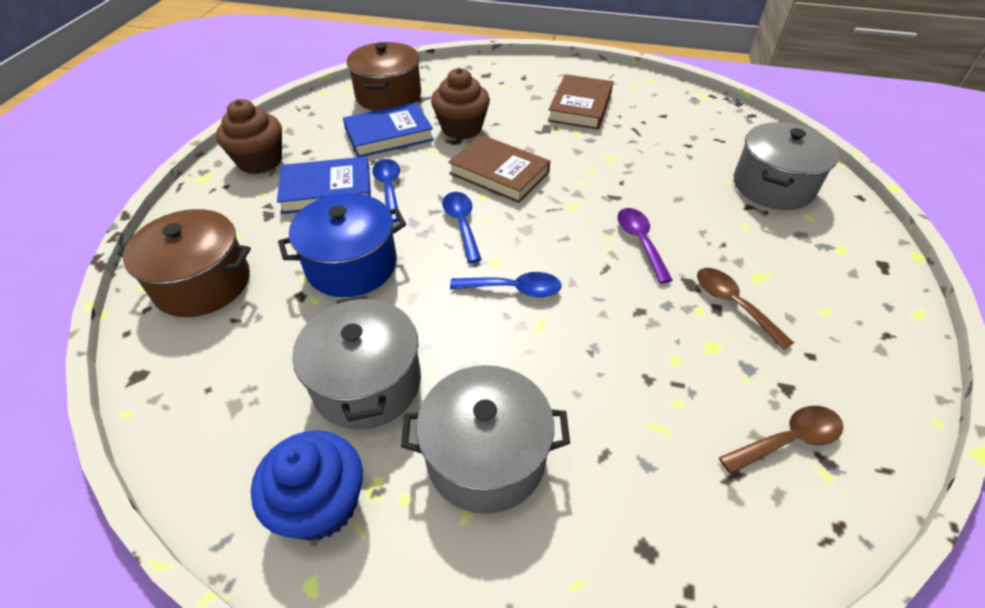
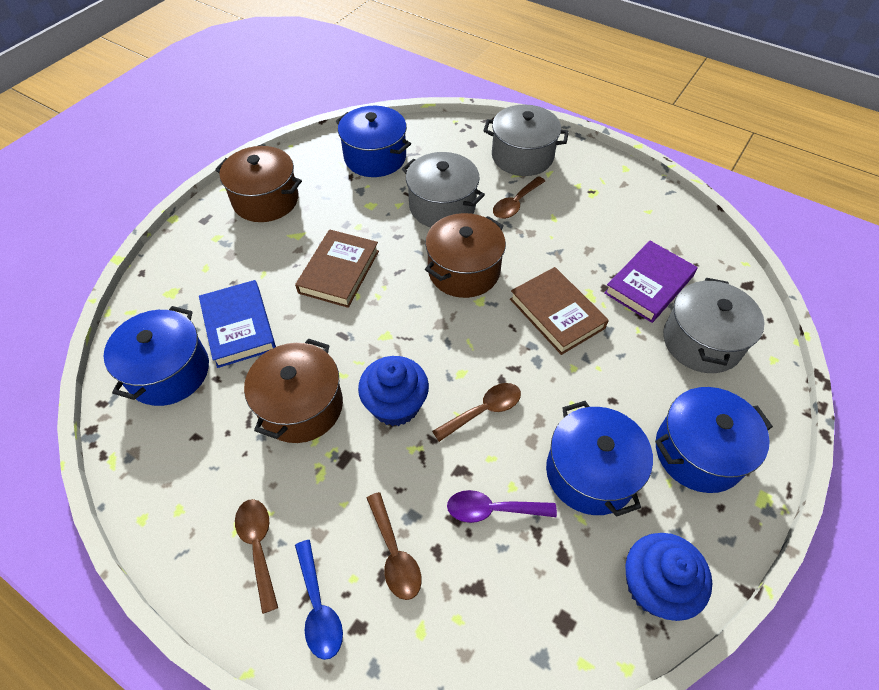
blue book: [277,156,371,214] [343,102,434,157] = 2 -> [199,280,276,368] = 1
blue cupcake: [251,430,363,541] = 1 -> [358,356,429,426] [625,533,712,621] = 2
blue pot: [278,193,406,297] = 1 -> [104,306,209,406] [336,106,411,177] [546,401,653,517] [655,387,773,493] = 4
blue spoon: [372,159,400,222] [442,192,482,263] [450,272,562,297] = 3 -> [295,540,343,660] = 1
brown cupcake: [216,99,282,174] [431,68,490,140] = 2 -> none = 0
brown pot: [117,209,251,317] [347,42,421,111] = 2 -> [215,146,302,222] [244,338,343,443] [425,213,506,298] = 3
brown spoon: [697,268,794,350] [719,406,844,474] = 2 -> [235,499,278,614] [367,492,422,600] [432,383,521,442] [493,176,545,219] = 4
purple book: none = 0 -> [604,241,698,323] = 1

